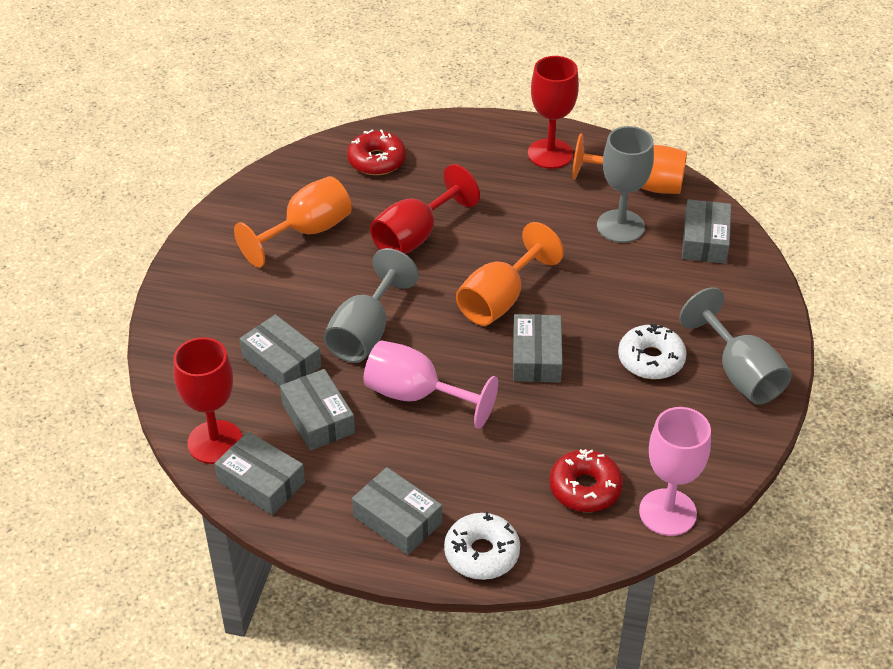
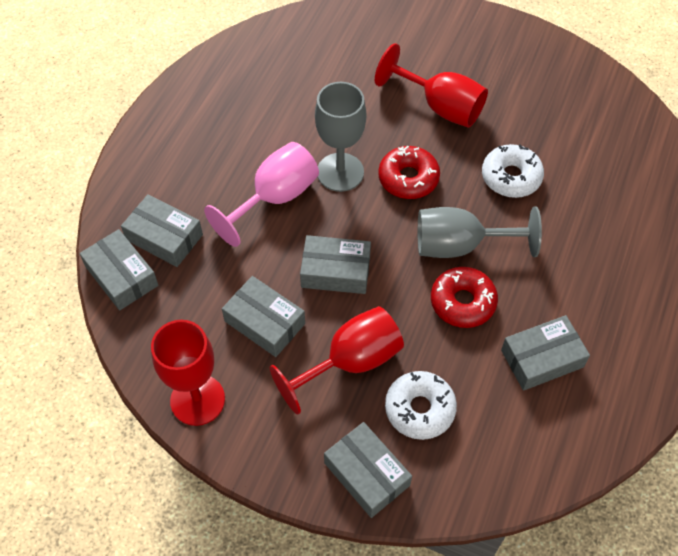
grey goblet: [323,248,419,363] [597,126,654,243] [679,287,792,405] = 3 -> [315,82,366,192] [418,207,542,258] = 2
orange goblet: [234,176,352,268] [456,222,564,326] [572,133,687,194] = 3 -> none = 0
pink goblet: [364,340,498,429] [639,407,711,536] = 2 -> [204,142,319,247] = 1

